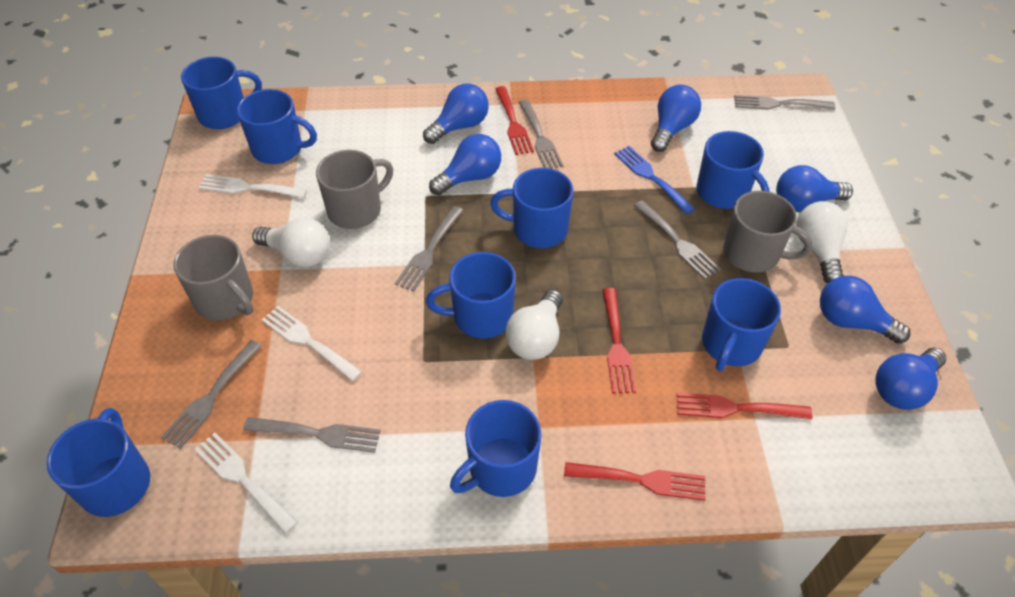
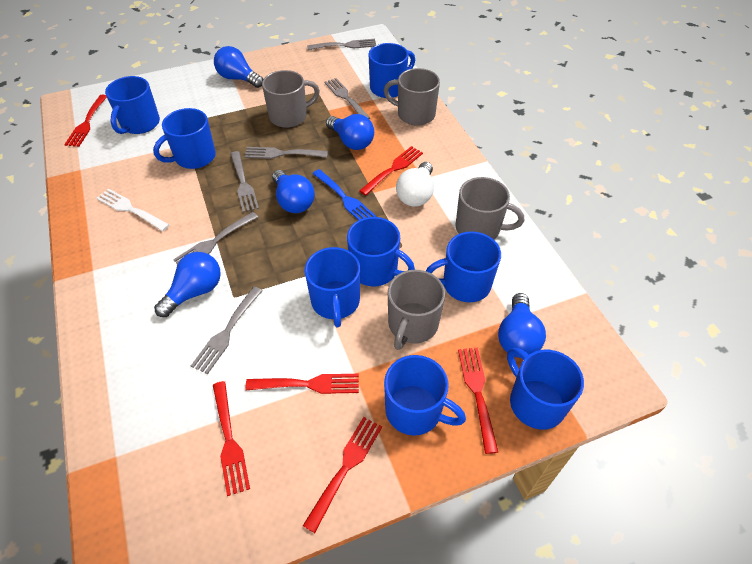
blue light bulb: [423,84,489,144] [429,134,501,195] [651,85,701,152] [776,165,853,212] [820,276,910,344] [875,348,946,410] = 6 -> [154,252,221,317] [214,46,263,88] [272,170,315,213] [326,114,374,150] [498,293,546,358] = 5
grey mug: [173,235,253,320] [316,150,393,229] [723,191,813,273] = 3 -> [262,70,320,128] [383,68,440,126] [388,270,445,350] [456,177,524,239] = 4
red fork: [495,86,534,155] [564,462,705,501] [602,288,636,393] [677,392,812,420] = 4 -> [64,95,107,147] [213,381,250,496] [245,374,359,394] [303,417,382,533] [359,146,423,195] [458,348,498,454] = 6
white fork: [195,433,298,534] [198,174,307,198] [262,306,362,382] = 3 -> [96,188,169,231] = 1
white light bulb: [252,217,330,267] [506,289,563,360] [796,201,848,283] = 3 -> [396,162,434,207] = 1

